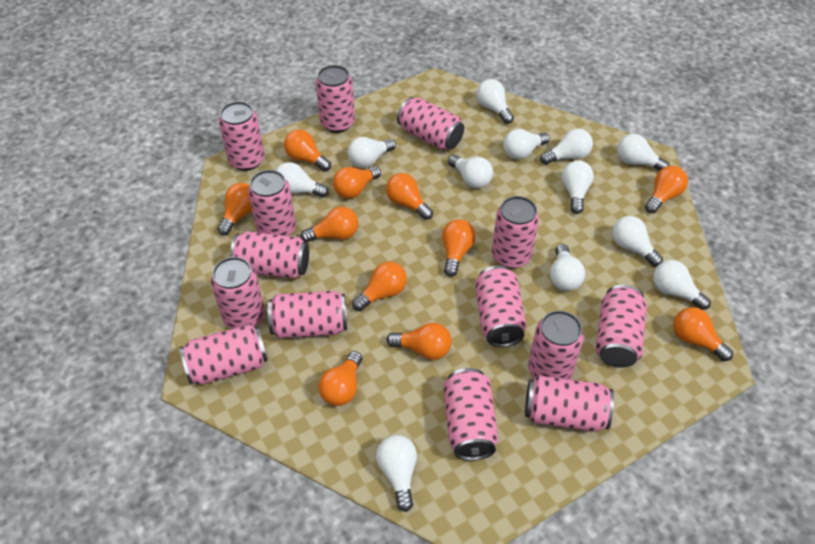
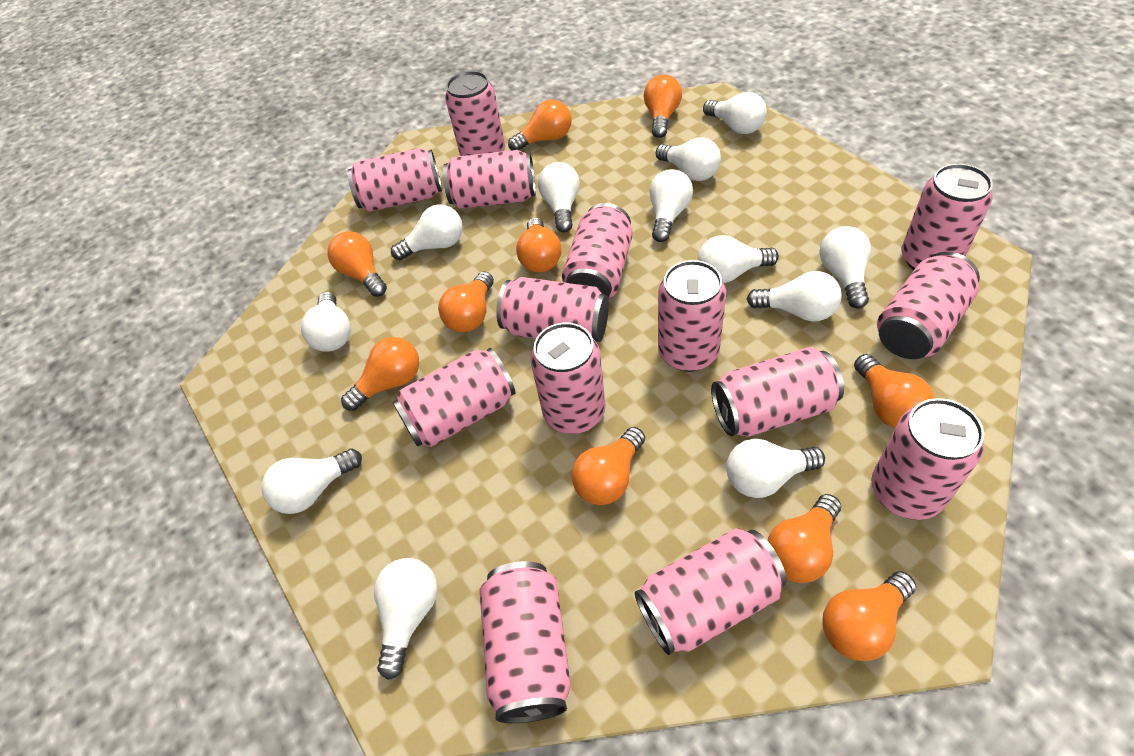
orange light bulb: [217,183,252,236] [284,130,331,171] [300,207,358,243] [318,351,362,406] [333,166,381,199] [352,262,407,311] [386,173,433,220] [386,323,452,360] [442,219,476,277] [645,166,688,213] [673,307,733,361] = 11 -> [327,231,387,297] [341,337,419,411] [438,272,494,332] [508,99,572,150] [516,218,561,273] [572,427,645,505] [643,74,682,138] [767,494,841,583] [823,571,916,661] [854,354,935,428] = 10

